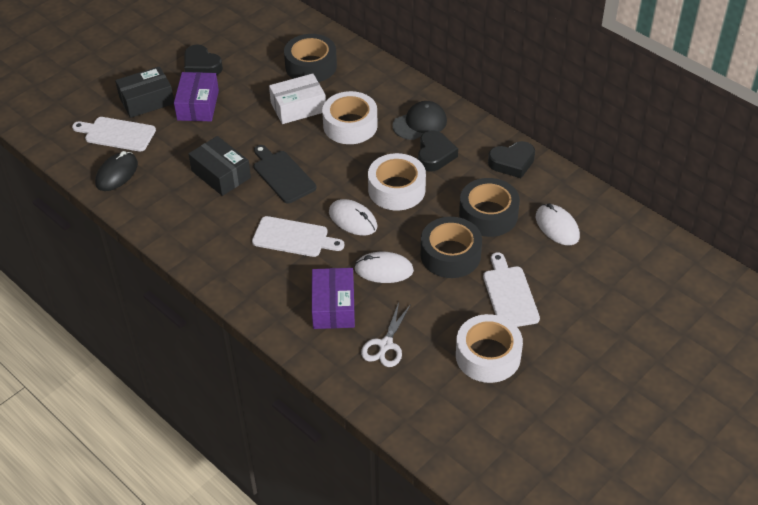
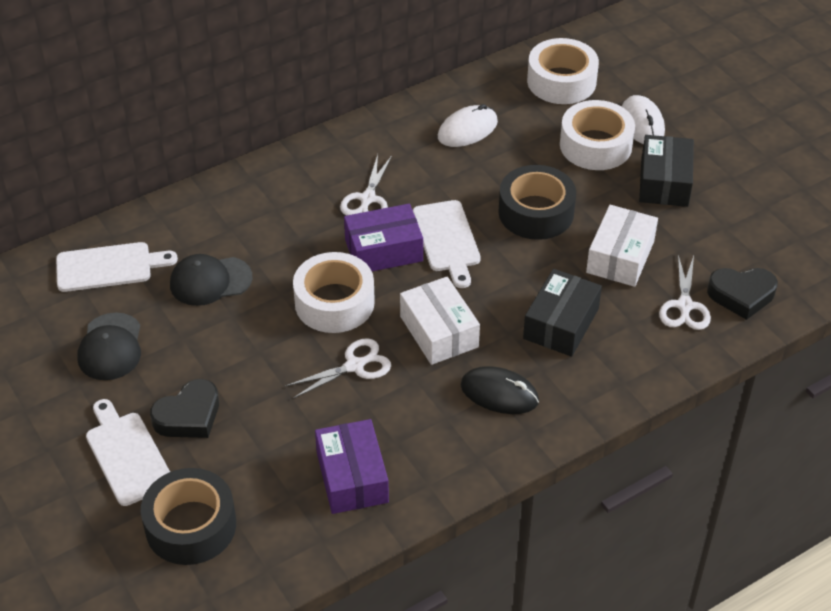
black cap: [392,101,447,140] = 1 -> [77,313,141,380] [170,254,252,306] = 2
black cutting board: [254,145,317,203] = 1 -> none = 0
black heart: [184,44,223,75] [418,130,458,172] [488,141,535,178] = 3 -> [150,379,219,438] [707,268,778,320] = 2
black tape: [284,34,337,82] [421,217,482,278] [459,178,520,237] = 3 -> [141,468,236,565] [498,165,576,240] = 2
white box: [269,74,326,124] = 1 -> [400,277,480,365] [586,205,658,287] = 2
white mouse: [329,199,377,235] [354,252,414,283] [536,203,580,245] = 3 -> [438,104,498,147] [622,95,665,144] = 2
white scissors: [361,302,411,367] = 1 -> [286,338,391,399] [340,155,392,216] [659,255,711,330] = 3

